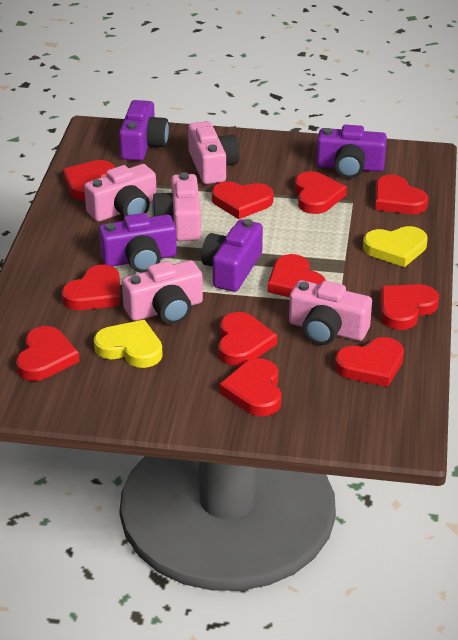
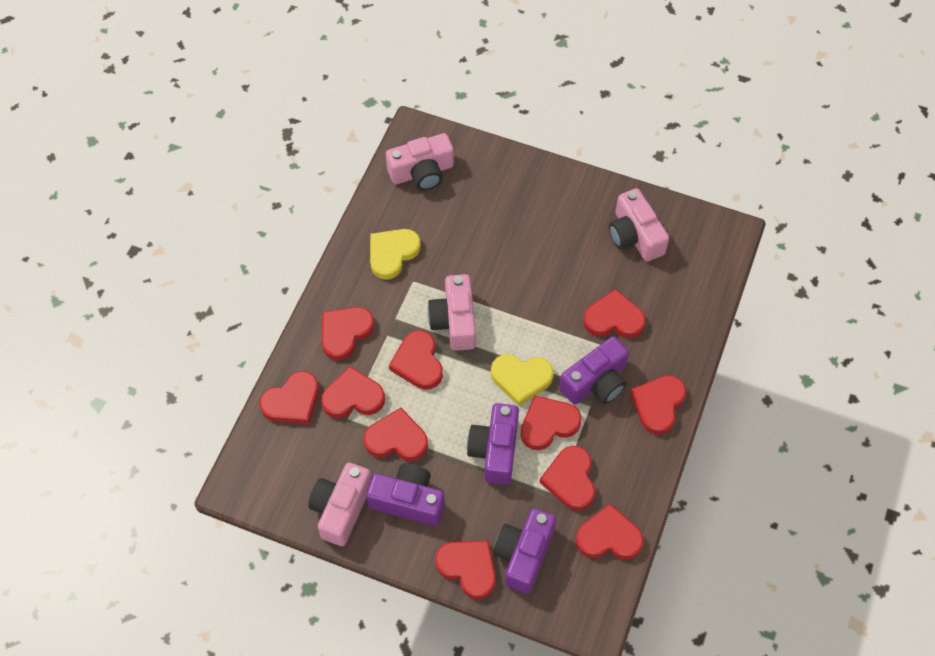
pink camera: [84,164,157,222] [122,260,203,324] [152,172,201,241] [188,121,240,184] [289,280,372,345] = 5 -> [308,462,371,546] [386,133,454,190] [427,274,476,351] [609,188,669,262] = 4

